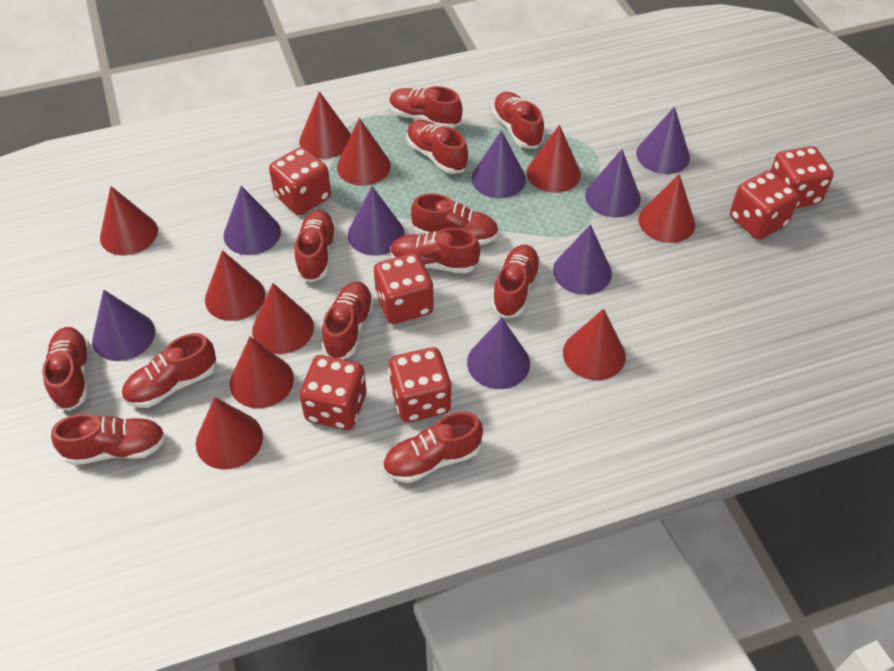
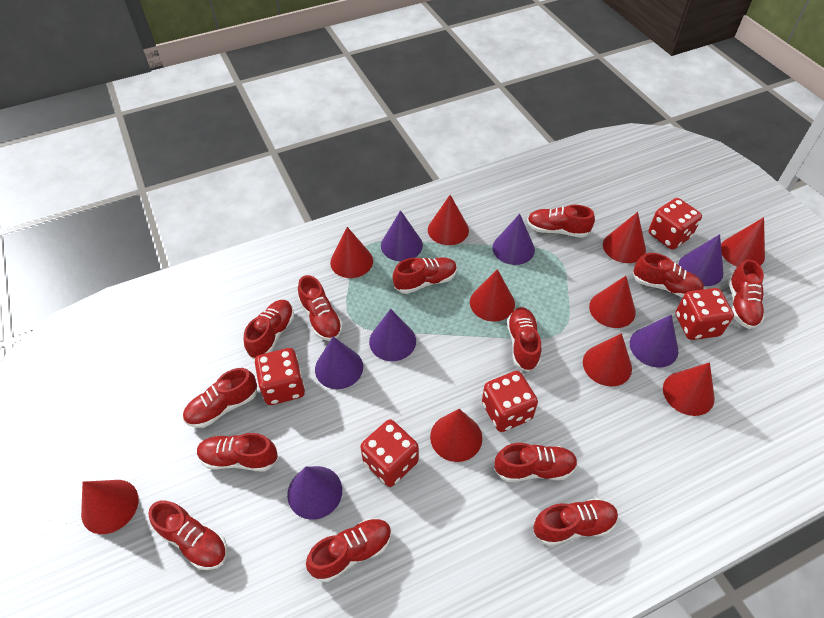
purple cone: [92,290,155,361] [224,186,281,255] [348,186,405,256] [467,318,530,389] [472,130,526,198] [553,224,612,295] [585,149,641,218] [636,107,690,174] = 8 -> [287,466,342,520] [315,337,363,389] [369,309,416,361] [381,210,423,261] [492,214,535,265] [630,315,678,368] [678,234,724,286] = 7
red dice: [269,147,331,215] [300,355,366,430] [374,253,434,324] [389,347,451,422] [730,170,799,239] [770,146,834,209] = 6 -> [255,348,305,405] [360,420,419,487] [482,371,538,432] [648,198,702,250] [675,288,734,340] = 5
red shoe: [42,327,90,411] [51,414,166,465] [122,333,216,408] [295,210,337,282] [322,282,374,359] [383,412,483,483] [389,86,463,128] [390,228,480,273] [406,120,468,174] [411,193,499,245] [492,92,544,148] [492,245,541,318] = 12 -> [148,500,227,570] [183,368,257,428] [197,433,278,471] [244,300,294,359] [298,275,343,341] [306,518,392,582] [393,257,457,294] [494,443,578,482] [507,307,541,372] [527,205,595,238] [533,498,618,546] [633,253,704,298] [728,259,765,329] = 13

